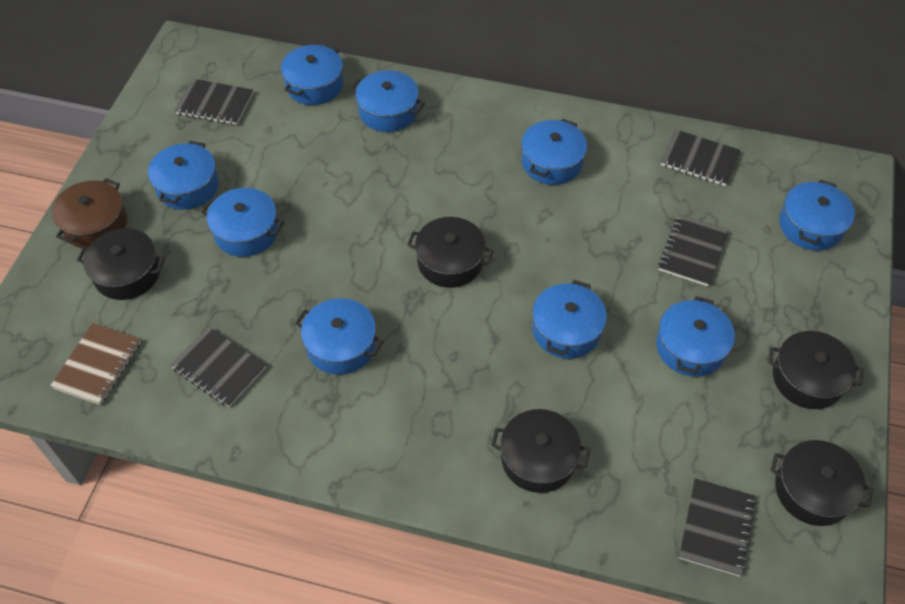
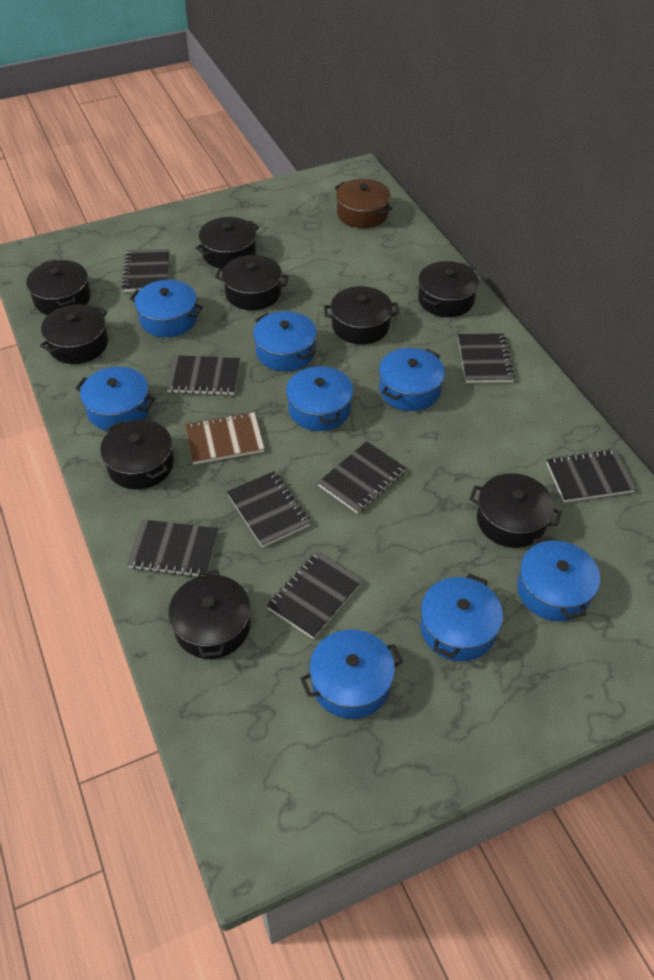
black notebook: [170,326,266,407] [175,79,253,125] [658,214,729,287] [661,129,740,186] [679,478,756,577] = 5 -> [121,249,170,292] [127,519,218,577] [166,355,240,396] [227,471,311,548] [267,551,363,639] [318,441,406,514] [458,333,515,383] [546,449,636,502] = 8
black pot: [77,228,165,300] [407,217,494,288] [491,409,590,493] [768,331,864,409] [770,440,873,526] = 5 -> [26,260,91,315] [40,304,108,364] [100,420,174,489] [168,570,251,659] [196,217,259,268] [215,255,289,310] [324,286,399,344] [418,261,479,317] [469,473,562,548] = 9
blue pot: [148,141,219,210] [201,188,284,257] [281,44,343,105] [295,298,383,375] [351,70,425,132] [521,119,587,185] [532,280,607,359] [656,296,735,377] [779,180,855,251] = 9 -> [75,366,155,431] [130,280,203,337] [253,311,317,371] [286,364,353,431] [300,629,403,719] [379,348,445,411] [420,574,503,661] [517,536,600,621] = 8

